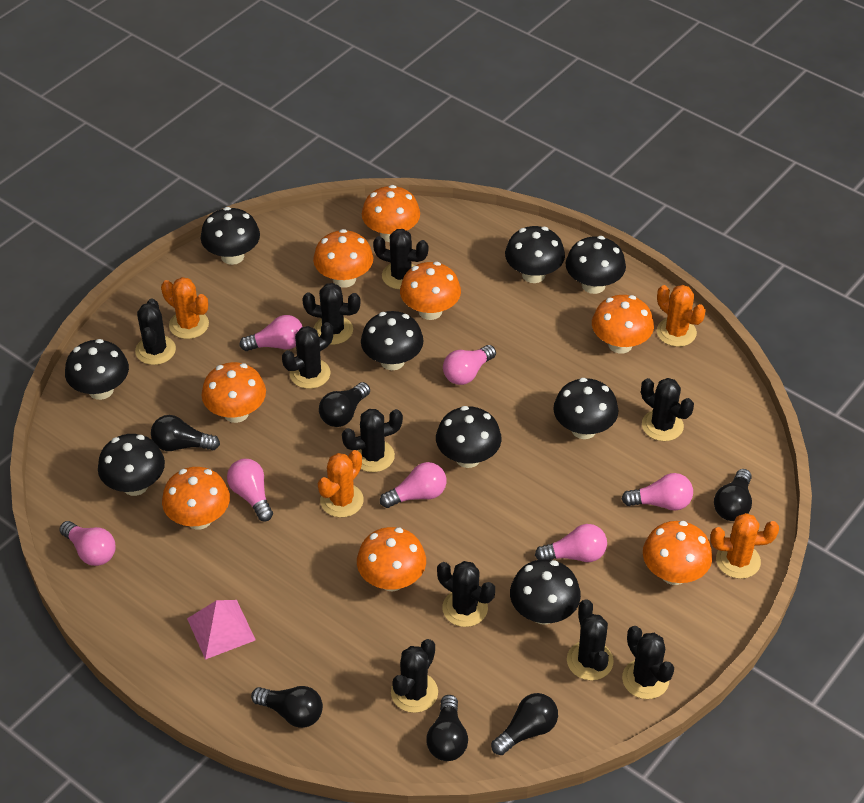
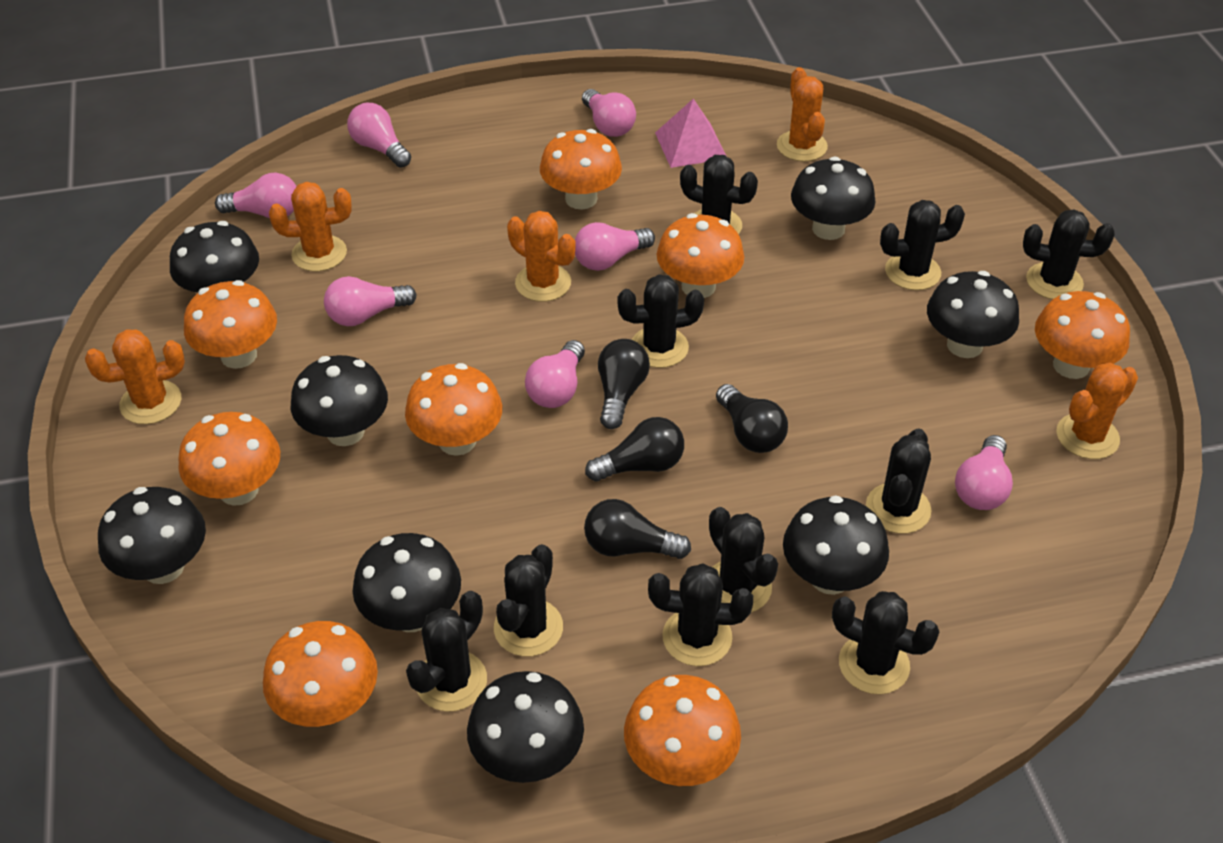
black light bulb: [151,415,220,451] [251,686,323,728] [319,382,370,427] [426,695,468,761] [491,693,558,755] [714,469,752,521] = 6 -> [584,499,691,559] [585,417,684,482] [598,339,650,429] [716,384,788,453] = 4
black mushroom: [65,339,129,400] [98,434,165,496] [201,207,260,265] [361,311,424,370] [436,406,501,468] [505,226,565,283] [510,559,581,624] [553,378,619,439] [566,236,626,294] = 9 -> [98,487,206,584] [170,221,259,292] [291,355,388,446] [353,533,461,632] [467,671,584,783] [783,495,889,595] [791,157,876,240] [927,271,1019,358] = 8
orange cactus: [161,277,209,339] [318,450,364,518] [657,285,706,347] [710,513,779,579] = 4 -> [85,329,185,424] [269,182,352,271] [507,211,575,302] [777,67,828,162] [1056,363,1138,459] = 5

